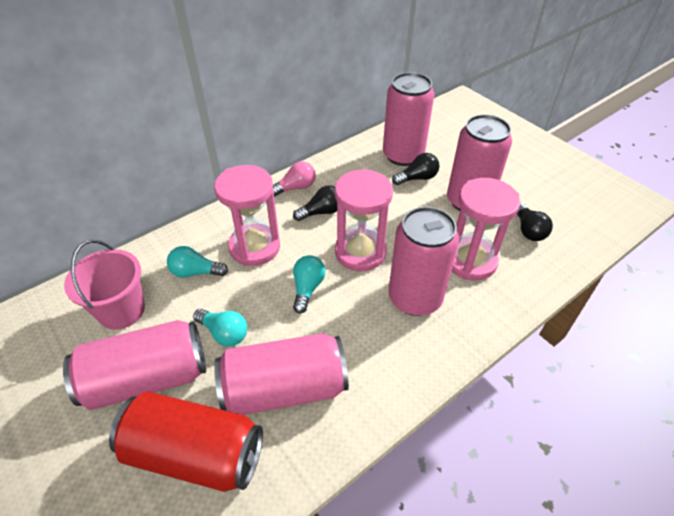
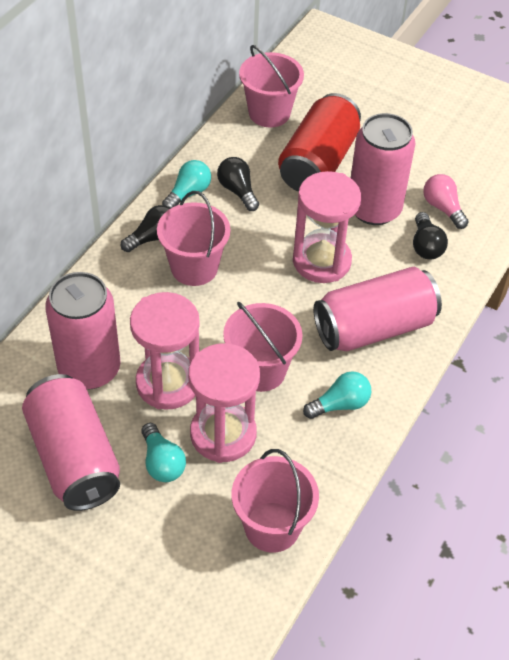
pink bucket: [64,240,145,330] = 1 -> [157,191,231,286] [223,302,303,392] [232,449,319,553] [239,45,304,127] = 4
pink can: [63,320,206,410] [214,333,349,415] [383,72,434,166] [389,207,459,316] [447,114,512,211] = 5 -> [22,374,120,511] [45,272,120,390] [314,267,442,351] [351,113,415,225] = 4

